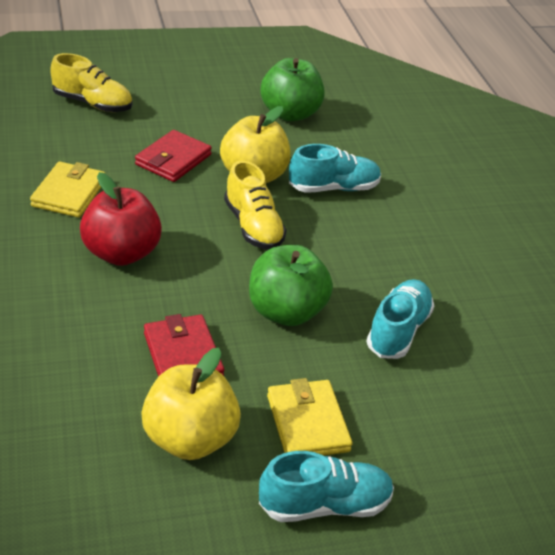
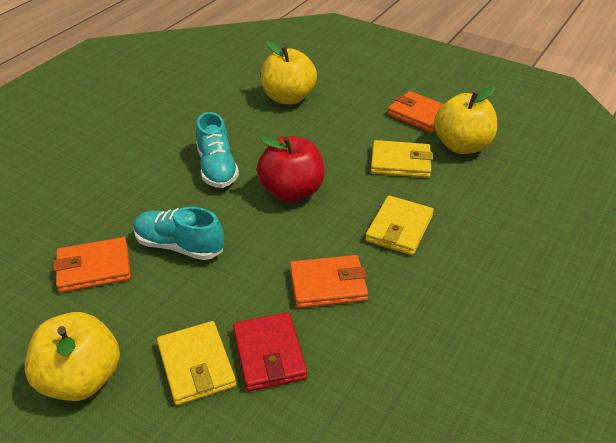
green apple: [249,245,333,326] [260,58,325,121] = 2 -> none = 0
orange wallet: none = 0 -> [53,237,131,293] [290,255,368,308] [387,91,444,133] = 3
red wallet: [135,130,212,182] [144,314,224,377] = 2 -> [233,312,307,391] = 1
turquoise shoe: [259,451,394,522] [289,144,381,193] [366,279,434,359] = 3 -> [133,207,224,260] [196,112,239,188] = 2
yellow apple: [141,348,241,460] [220,106,291,183] = 2 -> [25,312,120,401] [261,41,317,105] [434,86,497,154] = 3
yellow shoe: [50,53,132,112] [224,161,287,250] = 2 -> none = 0
yellow wallet: [30,162,106,217] [267,378,353,456] = 2 -> [157,321,236,405] [365,196,434,255] [371,140,433,178] = 3

